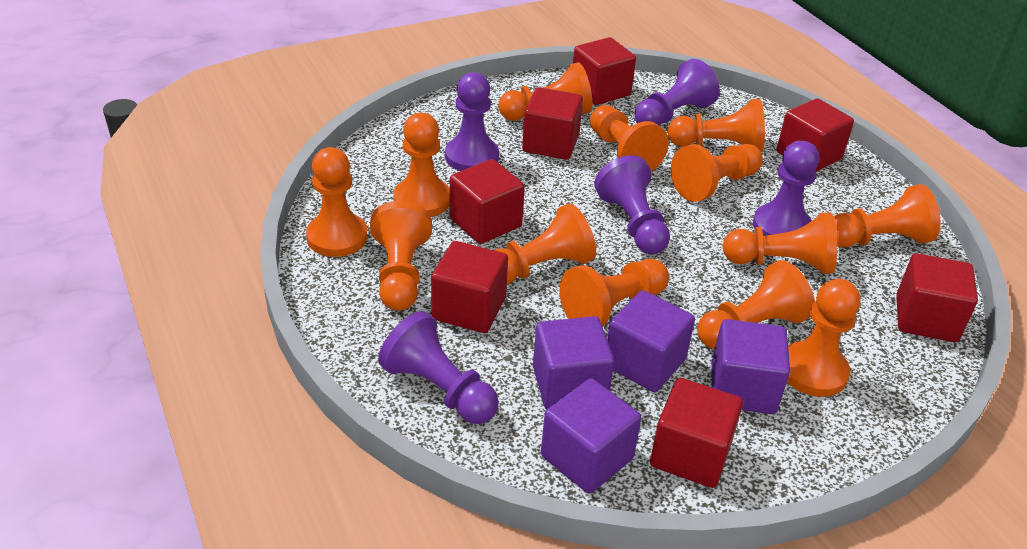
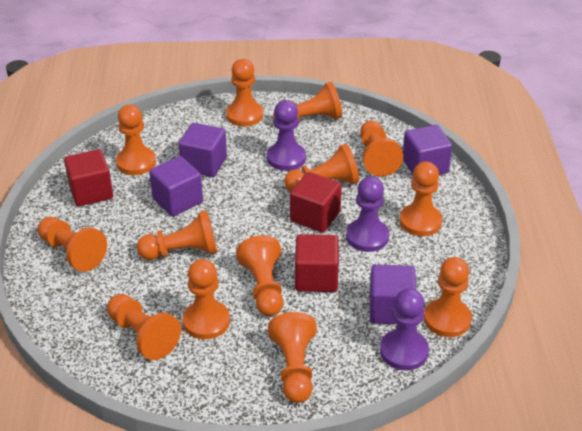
purple pawn: [378,311,499,424] [445,72,499,171] [594,155,670,255] [634,59,720,126] [753,141,819,236] = 5 -> [267,100,306,171] [346,176,389,252] [380,288,429,371] = 3
red cube: [431,241,508,333] [449,159,525,244] [522,87,583,160] [573,37,636,105] [650,378,743,488] [777,98,854,172] [896,253,978,342] = 7 -> [64,149,113,207] [290,172,342,233] [295,234,339,292] = 3

